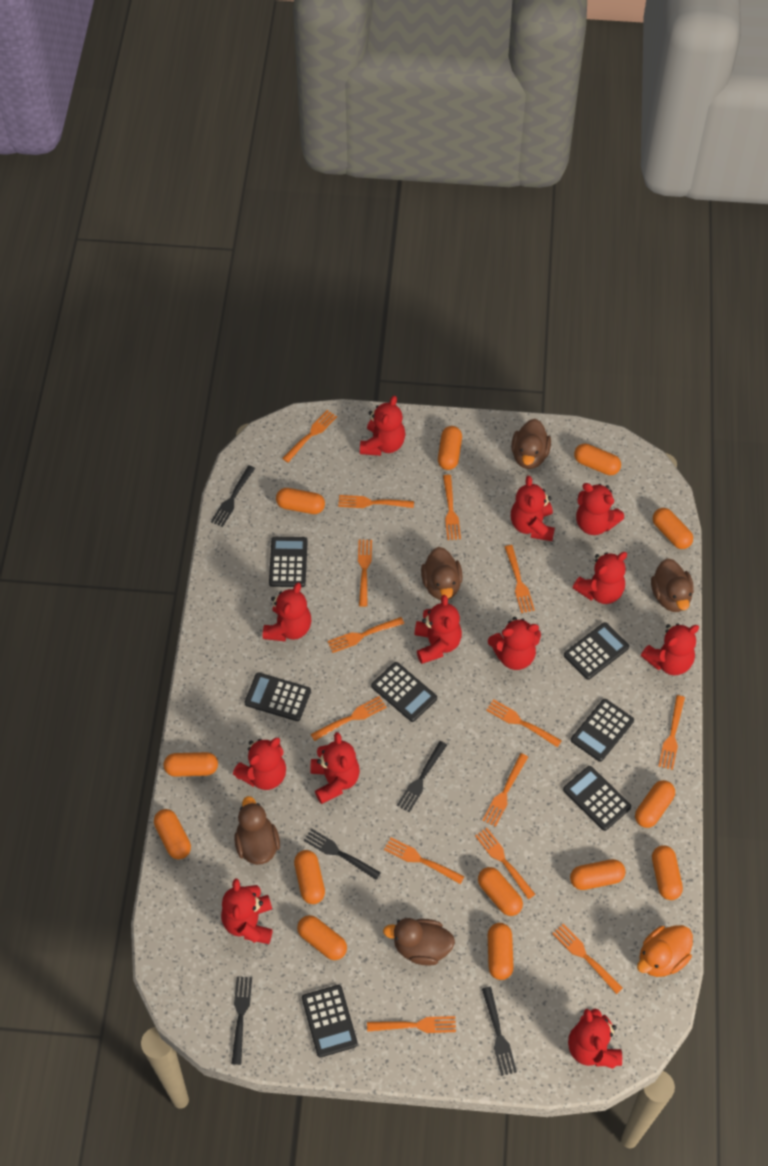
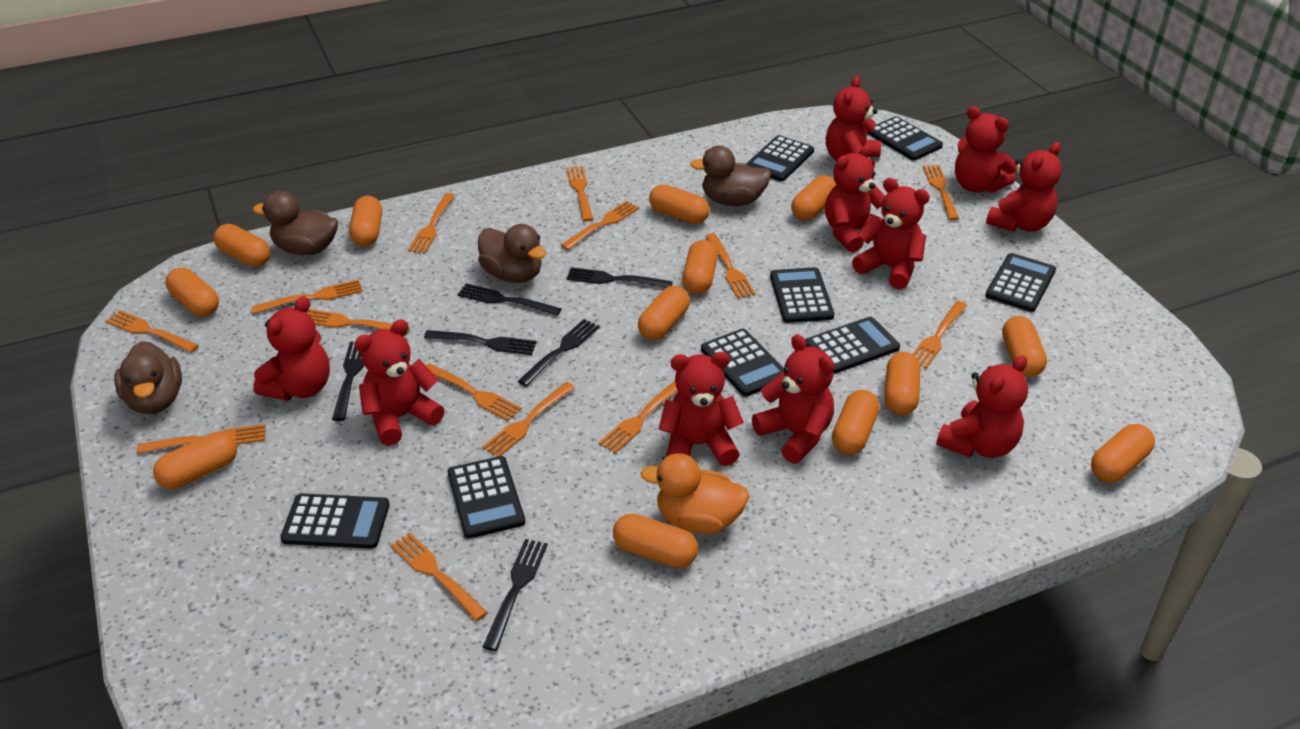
black calculator: [244,673,311,721] [269,537,308,587] [302,985,358,1058] [371,662,437,722] [563,766,631,831] [564,622,629,680] [571,699,634,762] = 7 -> [280,494,390,549] [447,456,525,539] [701,329,784,396] [746,135,814,181] [770,267,834,323] [805,317,900,374] [867,116,943,160] [985,253,1056,312] = 8
black fork: [211,465,255,527] [232,976,252,1065] [304,829,381,880] [397,741,447,812] [482,987,517,1076] = 5 -> [332,341,364,421] [424,330,537,355] [457,283,562,316] [483,539,548,651] [518,319,600,386] [566,267,673,288] = 6
brown duck: [234,796,280,865] [383,918,455,966] [421,547,463,600] [511,419,551,469] [651,558,694,612] = 5 -> [114,341,182,414] [253,191,338,255] [478,224,547,283] [690,146,771,206] = 4
red teddy bear: [221,879,273,944] [233,738,286,790] [263,582,311,641] [310,732,360,804] [360,396,405,456] [414,595,462,664] [488,617,541,670] [511,476,555,541] [568,1009,622,1069] [572,552,627,604] [576,483,624,535] [641,624,699,675] = 12 -> [253,296,330,401] [354,319,444,446] [659,352,744,466] [752,334,834,464] [825,144,885,253] [826,76,881,167] [852,178,930,289] [936,355,1028,458] [955,106,1017,193] [986,142,1062,232] = 10

